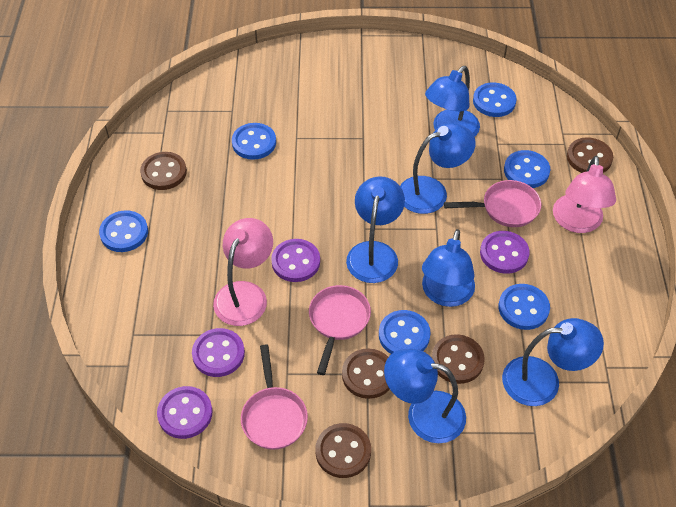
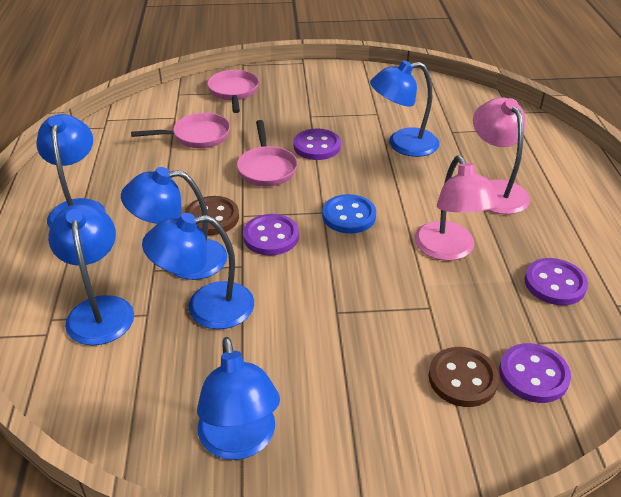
blue button: [99,210,148,252] [232,123,276,160] [379,310,431,354] [473,83,517,117] [498,284,550,330] [504,150,550,188] = 6 -> [322,194,376,234] = 1
brown button: [140,152,187,190] [315,423,371,478] [342,348,390,399] [432,334,485,384] [567,137,613,173] = 5 -> [185,196,239,235] [429,347,499,407] = 2

